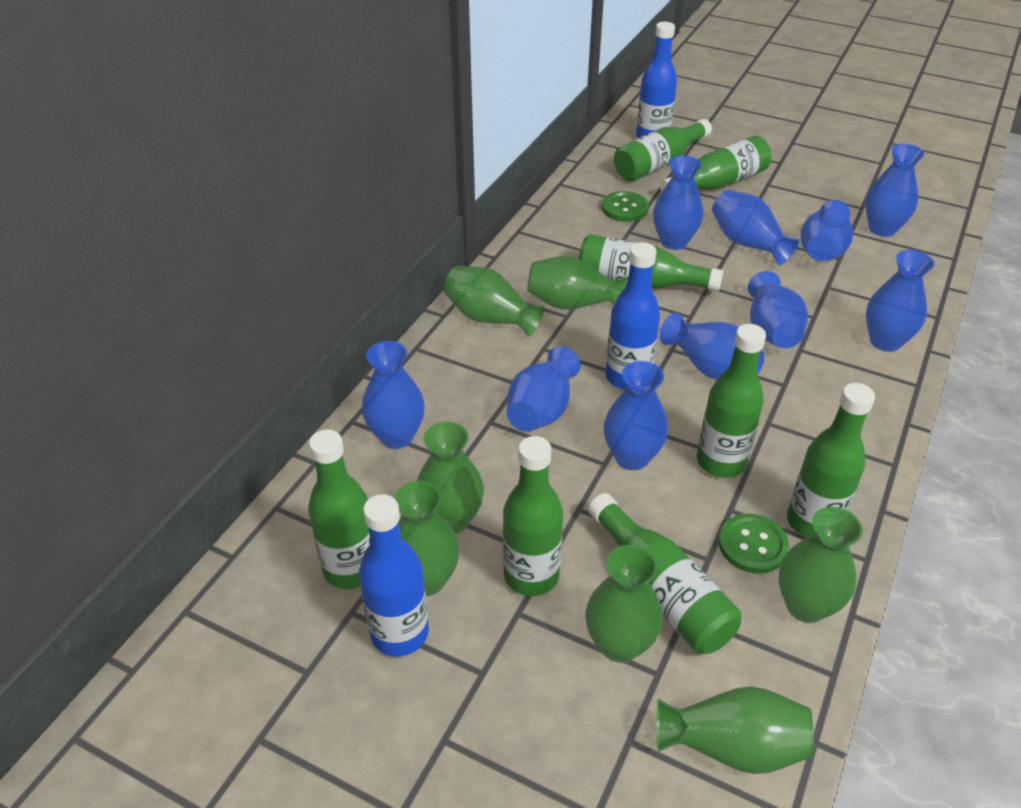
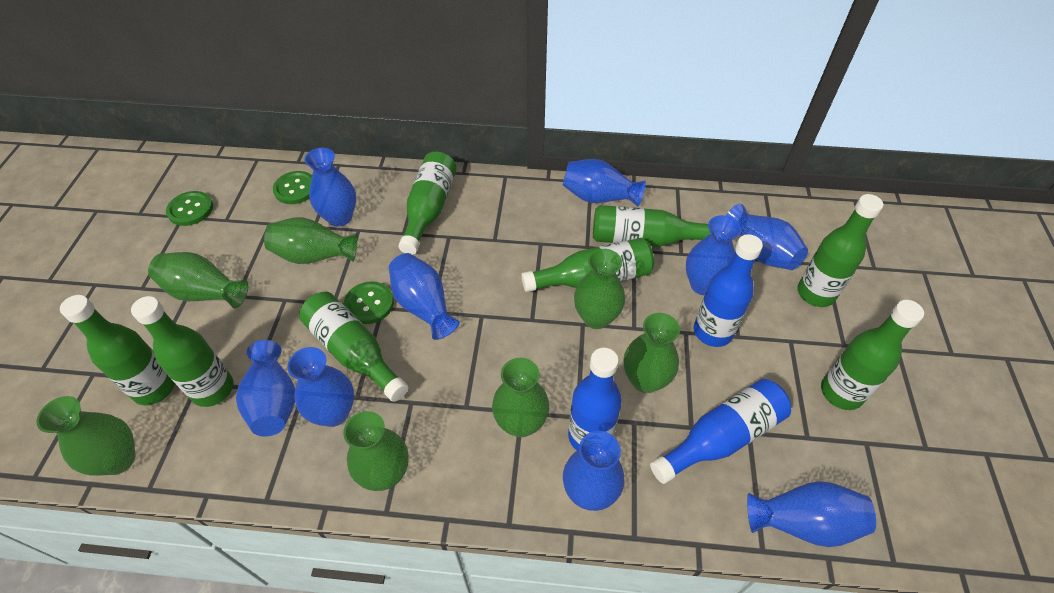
blue vase: [362,341,425,449] [507,346,581,432] [604,361,668,470] [653,155,703,250] [660,313,764,380] [712,190,799,265] [748,271,808,348] [801,200,853,261] [865,144,924,237] [866,250,935,352] = 10 -> [236,340,295,437] [287,347,354,427] [304,148,356,227] [389,253,459,340] [563,159,646,207] [563,431,624,511] [686,215,741,295] [726,204,808,270] [747,481,876,547] = 9
green button: [602,191,649,222] [718,514,789,574] = 2 -> [166,191,213,226] [273,171,312,204] [344,281,394,324] = 3

